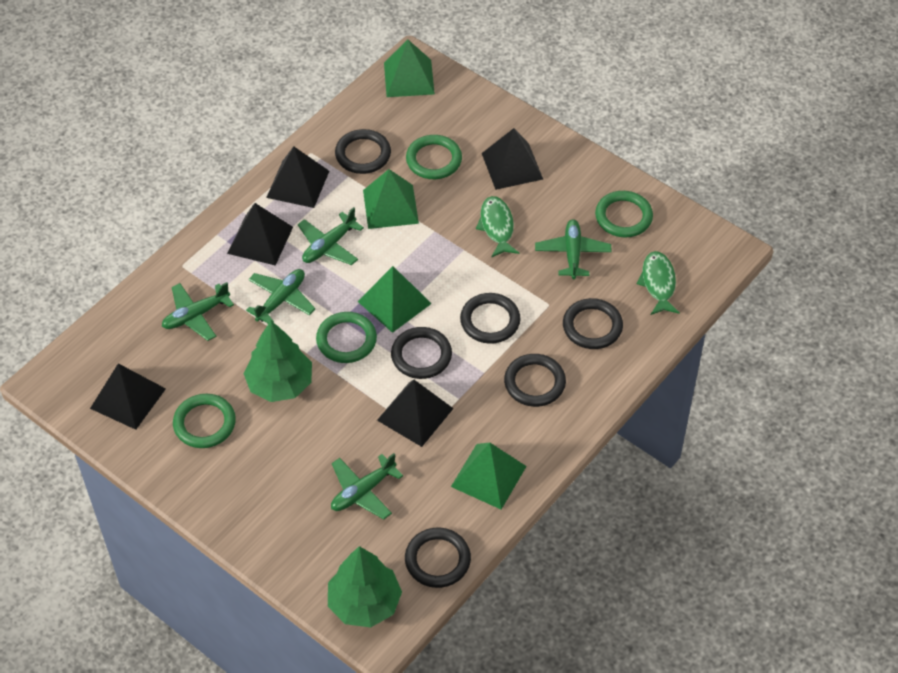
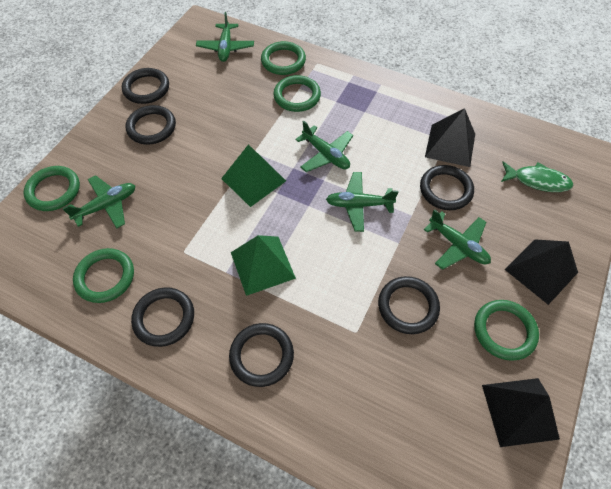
black pyramid: [90,363,166,430] [227,203,293,266] [266,146,329,208] [377,380,454,447] [482,128,543,190] = 5 -> [425,108,475,167] [482,378,560,447] [504,239,578,305] = 3
green fish: [476,196,519,258] [637,251,680,315] = 2 -> [501,162,573,192] = 1
green pyramid: [357,266,432,333] [363,169,419,229] [384,40,435,97] [451,442,527,510] = 4 -> [221,144,286,207] [231,235,296,296] = 2
green ring: [173,394,236,448] [316,312,377,363] [406,135,462,179] [595,191,653,237] = 4 -> [23,166,80,211] [73,248,134,303] [261,41,306,75] [273,75,321,112] [474,300,539,361] = 5
green tree: [244,320,312,402] [328,546,402,627] = 2 -> none = 0

